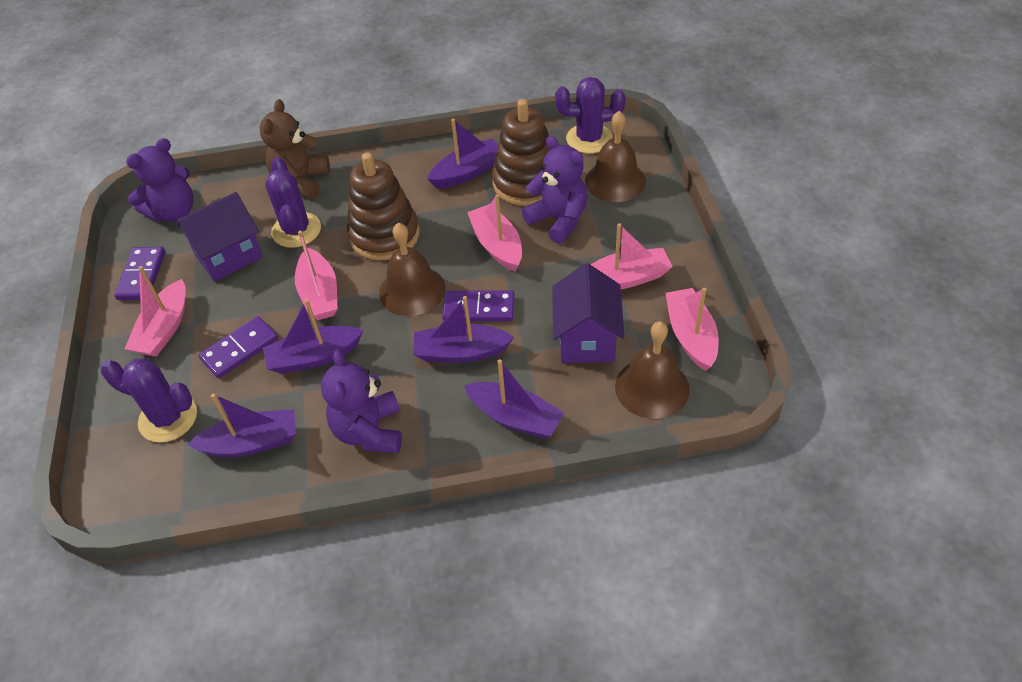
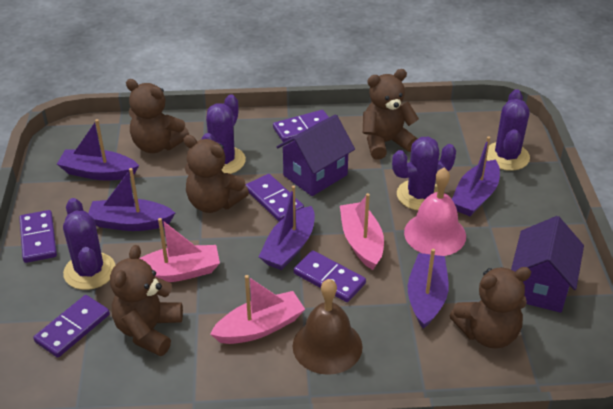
brown bell: [379,223,446,316] [585,111,646,202] [615,321,690,419] = 3 -> [293,279,363,375] = 1
brown stacking toy: [347,152,419,260] [492,99,550,206] = 2 -> none = 0
brown teddy bear: [260,99,330,199] = 1 -> [110,245,183,356] [126,79,189,153] [184,135,249,213] [363,69,419,160] [449,267,531,348] = 5
pink bell: none = 0 -> [404,168,466,256] = 1
pink boat: [125,266,186,357] [295,231,337,320] [467,194,522,271] [591,223,673,289] [665,288,719,371] = 5 -> [139,218,220,282] [210,275,305,344] [340,193,384,270] = 3
purple cactus: [101,358,197,443] [265,157,321,248] [555,77,626,153] = 3 -> [63,198,115,290] [201,94,246,174] [392,137,456,210] [487,89,530,171] = 4
purple domino: [114,247,165,300] [199,316,278,378] [442,290,515,321] = 3 -> [19,210,57,263] [33,295,110,358] [246,174,304,222] [273,110,329,142] [294,250,366,302] = 5
purple teddy bear: [126,138,193,222] [321,349,402,453] [522,136,588,244] = 3 -> none = 0

